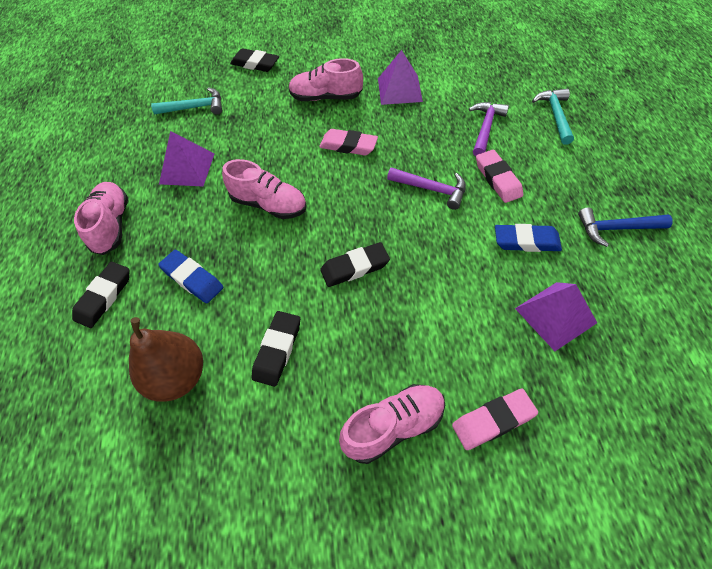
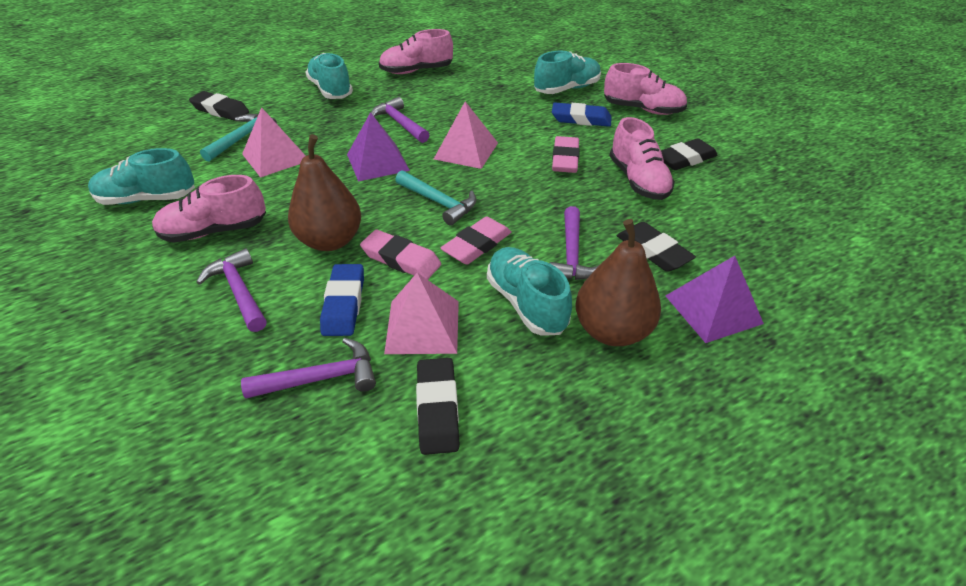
blue hammer: [578,208,673,247] = 1 -> none = 0
brown pear: [129,317,203,401] = 1 -> [288,134,361,251] [576,219,661,346] = 2
pink pyramid: none = 0 -> [242,107,306,178] [384,273,459,354] [434,101,498,169] = 3
purple hammer: [387,167,466,210] [469,102,509,156] = 2 -> [196,248,267,332] [241,338,376,399] [371,97,430,143] [550,206,599,280] = 4
purple pyramid: [159,131,215,186] [378,50,423,105] [515,282,597,351] = 3 -> [347,112,410,182] [665,256,764,343] = 2
turquoise shoe: none = 0 -> [88,148,195,205] [306,53,353,99] [487,247,572,336] [534,51,601,94] = 4

